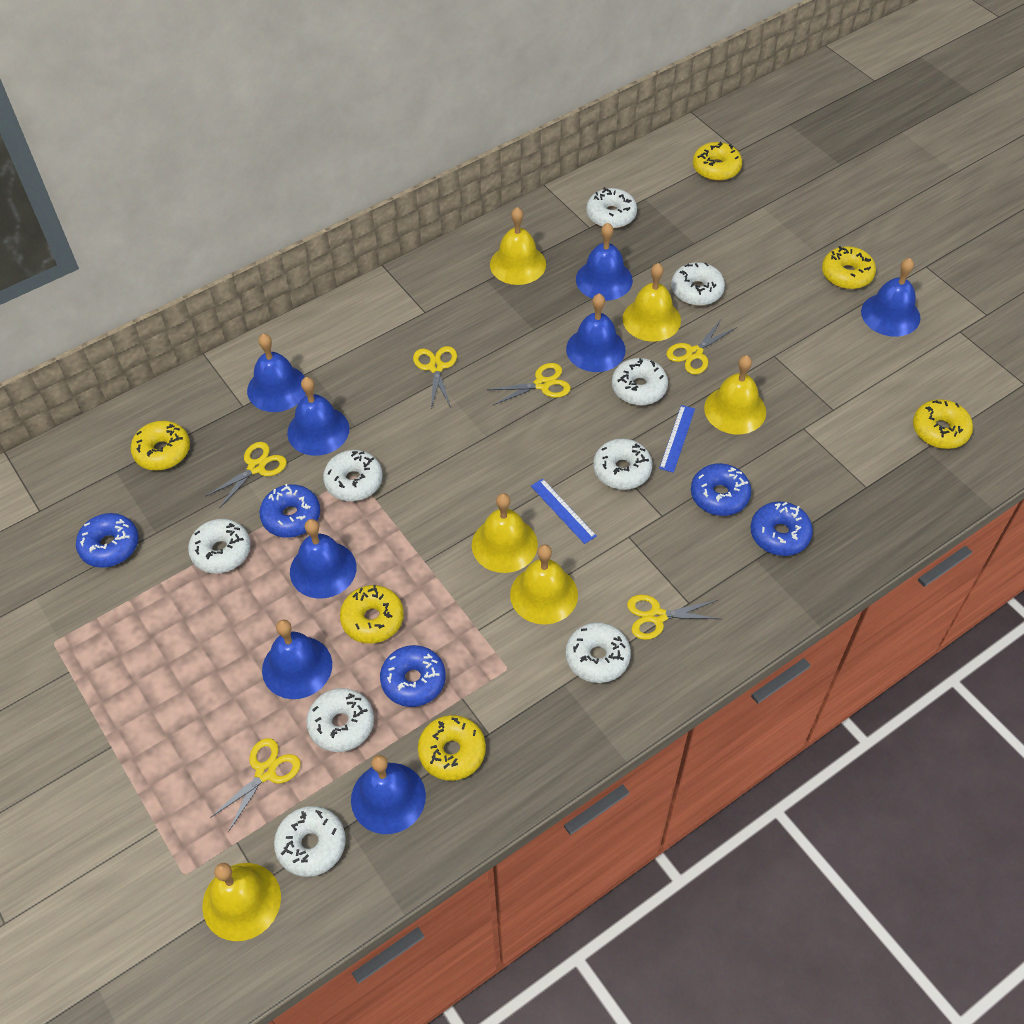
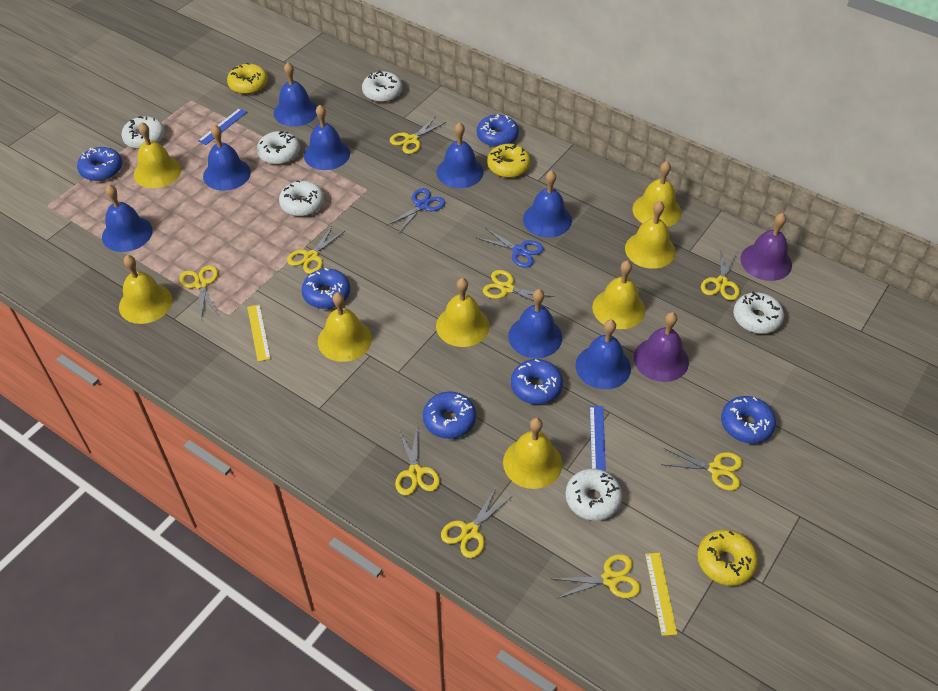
blue donut: [76,513,139,568] [259,484,320,538] [380,645,446,707] [691,463,751,516] [751,502,813,556] = 5 -> [77,147,122,181] [301,268,350,309] [423,391,476,439] [477,114,519,147] [511,359,563,404] [721,396,776,443] = 6
blue scissors: none = 0 -> [388,188,445,233] [477,227,544,268] = 2
purple bell: none = 0 -> [634,312,689,382] [740,213,792,281] = 2
white donut: [188,519,251,574] [274,806,346,877] [306,688,374,752] [323,450,383,501] [566,622,631,683] [586,187,637,229] [593,438,652,490] [612,358,668,405] [671,262,725,306] = 9 -> [121,116,165,149] [257,131,300,165] [279,181,324,216] [362,70,403,102] [565,468,622,521] [733,291,784,334] = 6
yellow bell: [202,863,281,941] [472,493,538,573] [490,207,546,285] [510,545,578,624] [622,263,681,342] [704,355,766,434] = 6 -> [119,255,173,324] [134,122,181,188] [318,292,372,362] [436,278,490,347] [503,418,562,489] [592,260,646,329] [625,201,676,269] [633,161,681,227] = 8
yellow donut: [131,421,190,470] [340,585,404,644] [418,715,486,781] [693,142,742,181] [822,246,876,289] [913,399,973,449] = 6 -> [227,63,268,94] [487,144,531,178] [697,530,758,586] = 3
yellow ruler: none = 0 -> [247,304,271,362] [645,553,677,636] = 2
yellow scissors: [205,442,287,509] [210,738,301,832] [413,346,457,408] [487,363,571,405] [627,595,721,640] [666,318,737,375] = 6 -> [180,265,219,319] [287,225,346,274] [390,116,446,154] [395,426,440,496] [441,488,511,558] [483,270,555,308] [553,554,641,599] [661,448,743,491] [701,249,740,300] = 9

